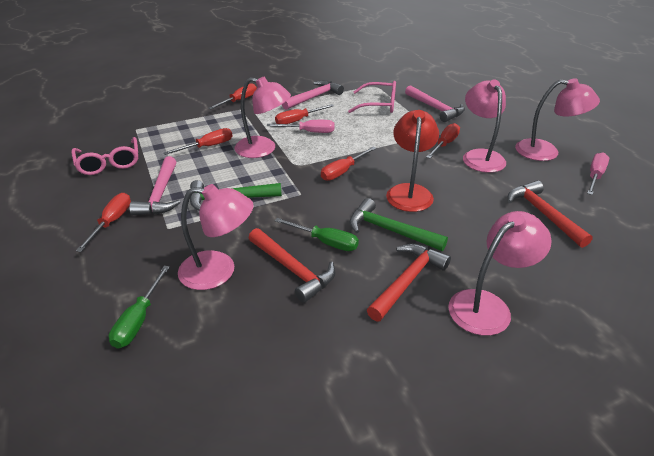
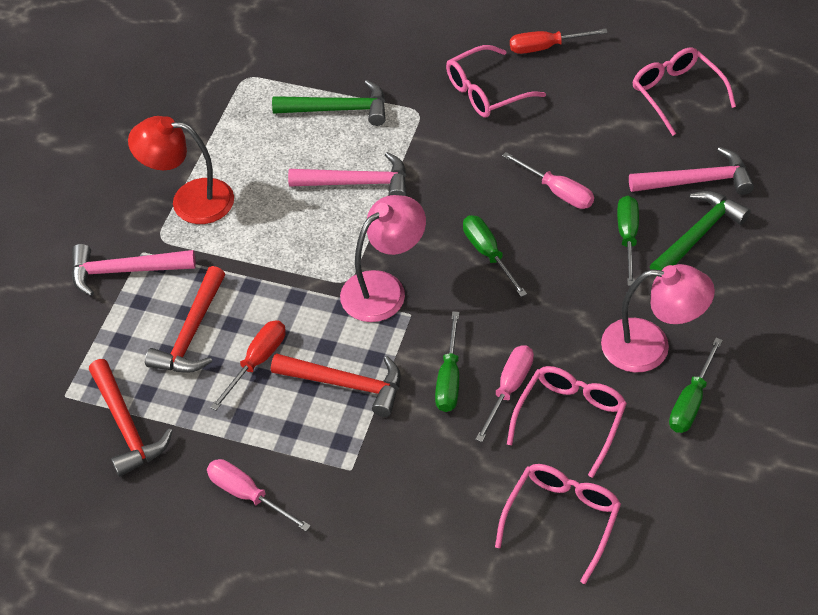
green screwdriver: [109,266,170,349] [274,218,359,251] = 2 -> [435,311,459,412] [463,215,527,297] [617,196,639,286] [669,338,723,433] = 4
pink glasses: [71,137,138,175] [348,81,396,113] = 2 -> [446,45,546,117] [495,464,621,584] [507,366,627,478] [633,47,736,136] = 4
pink lamp: [178,184,254,290] [234,77,291,158] [448,211,552,336] [463,79,506,173] [515,78,600,161] = 5 -> [340,195,426,322] [601,264,715,373] = 2
pink screwdriver: [267,120,334,133] [587,152,609,195] = 2 -> [207,459,311,531] [475,345,534,442] [502,152,594,209] = 3
red screwdriver: [76,193,131,252] [164,128,232,155] [208,83,257,109] [275,104,334,124] [321,147,376,181] [426,123,460,159] = 6 -> [210,320,286,410] [510,29,608,54] = 2

